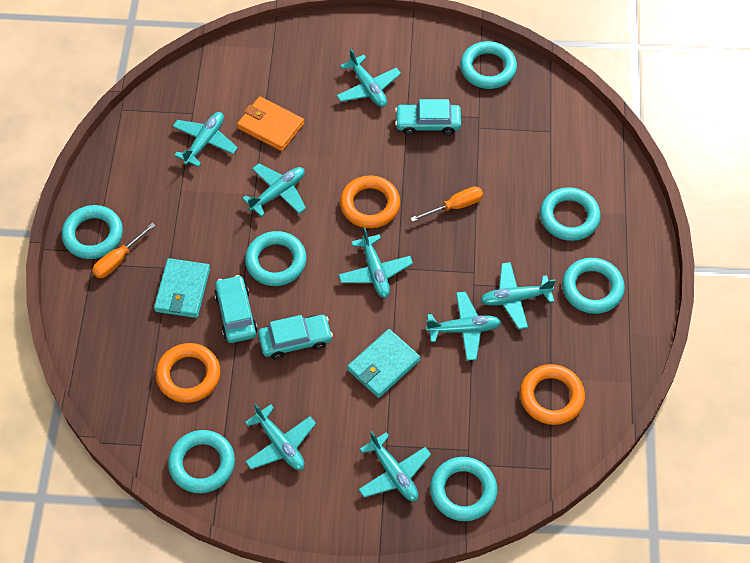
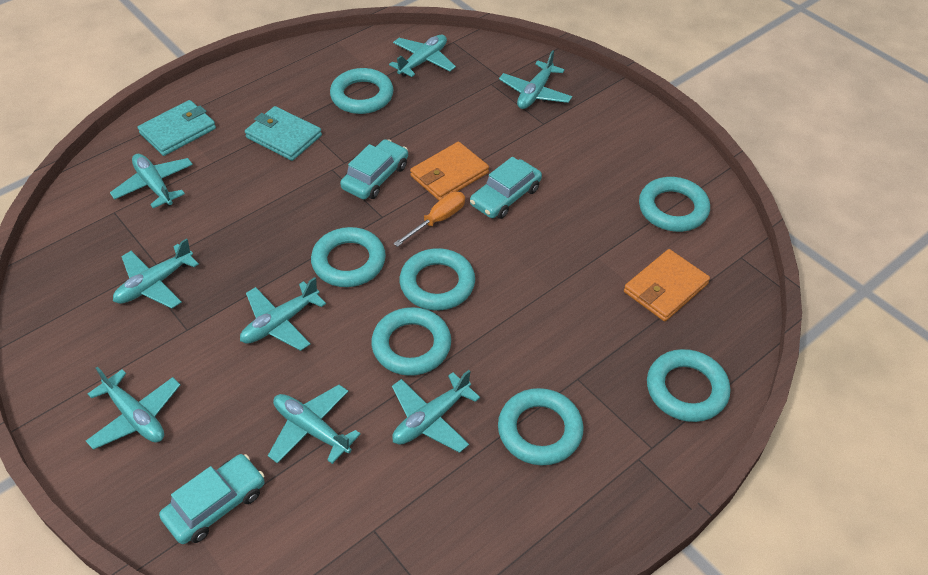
orange ring: [156,343,220,403] [340,175,400,228] [520,364,585,425] = 3 -> none = 0
orange screwdriver: [92,223,156,278] [411,186,483,222] = 2 -> [393,192,465,247] = 1
orange wallet: [237,96,304,151] = 1 -> [410,142,489,201] [624,249,710,321] = 2

